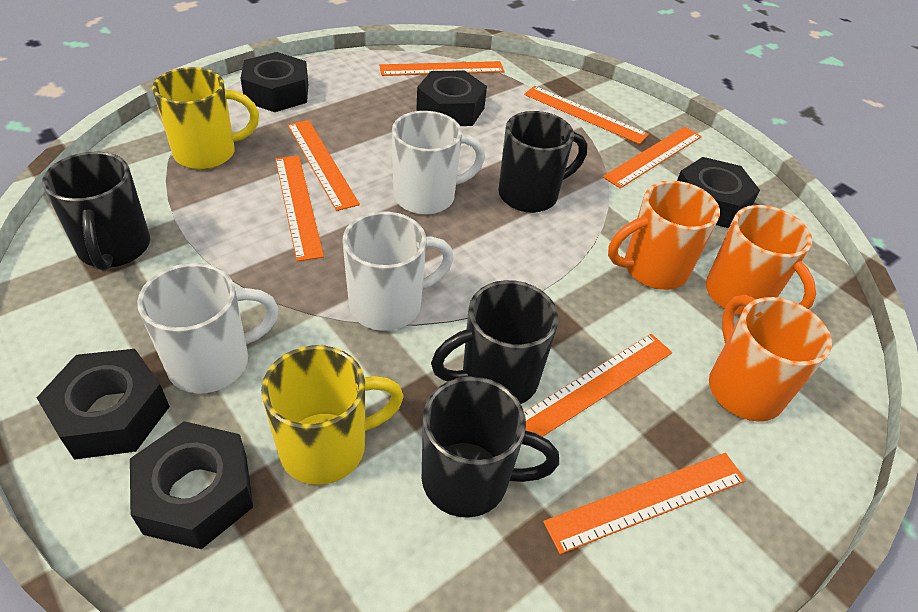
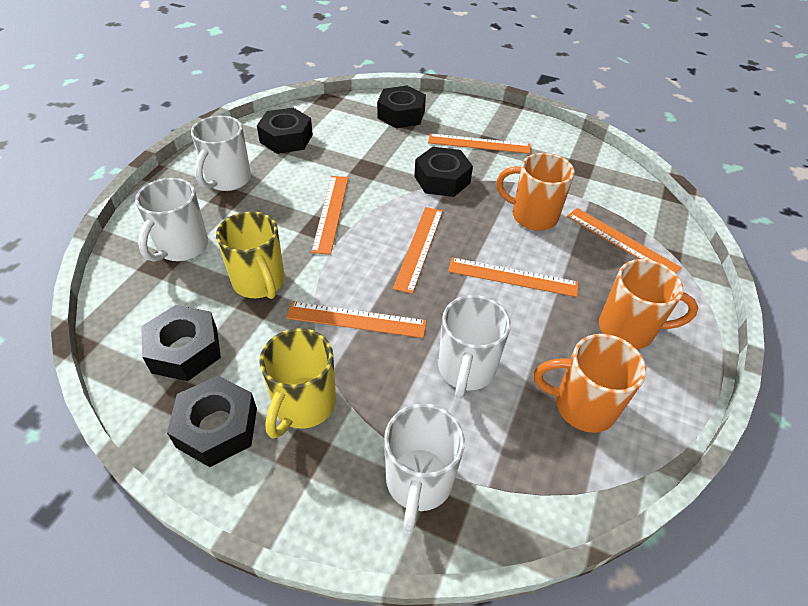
black mug: [42,152,150,271] [422,377,559,518] [431,280,559,404] [498,111,587,213] = 4 -> none = 0
orange ruler: [275,156,324,262] [287,120,360,211] [379,61,505,76] [524,86,649,144] [524,334,672,437] [543,453,746,554] [602,127,702,189] = 7 -> [286,302,427,338] [311,176,349,255] [393,207,443,294] [428,134,531,154] [448,257,578,297] [567,208,682,274] = 6
white mug: [137,263,279,394] [342,211,454,331] [392,111,485,215] = 3 -> [135,178,208,262] [191,116,251,191] [384,404,465,532] [438,295,511,399] = 4

